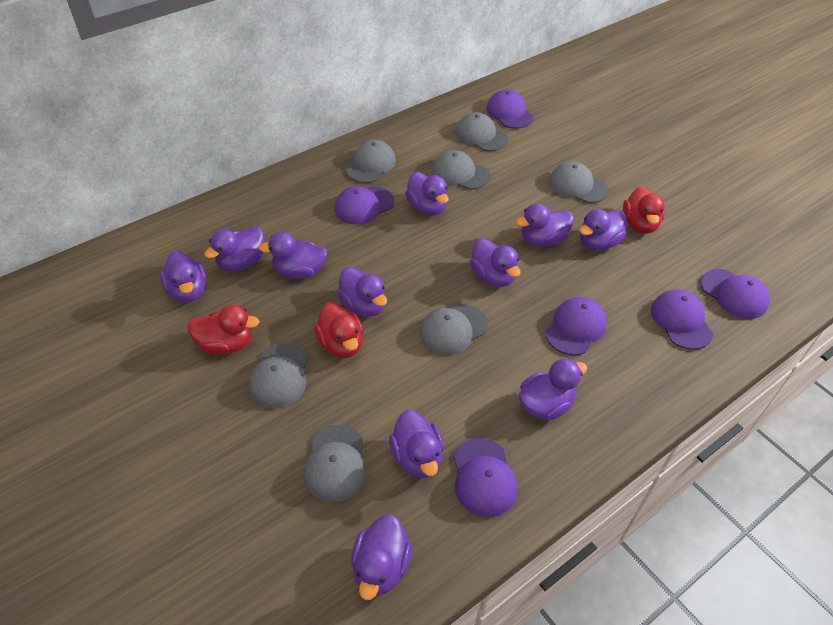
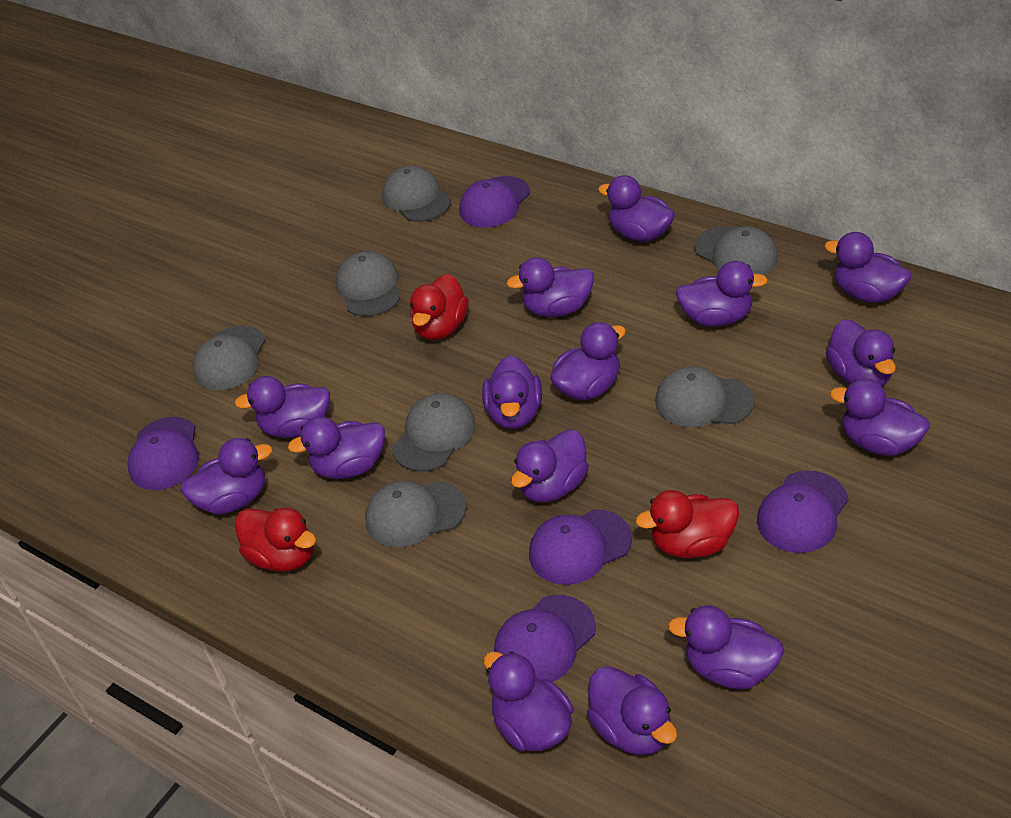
purple cap: [334,186,394,224] [454,439,518,517] [486,90,533,128] [545,297,607,355] [651,289,713,350] [700,269,770,319] = 6 -> [128,417,199,490] [459,176,530,228] [494,595,596,682] [529,509,632,585] [757,470,848,553] = 5
purple duck: [160,251,206,303] [204,226,264,272] [258,232,328,279] [337,267,387,317] [351,514,412,600] [389,410,444,478] [405,172,449,216] [470,238,521,287] [516,203,574,247] [519,358,587,421] [579,209,627,251] = 11 -> [180,438,272,514] [234,376,330,438] [288,417,385,479] [482,356,542,429] [484,651,574,751] [507,257,594,317] [511,429,589,502] [550,322,626,400] [587,666,677,755] [598,175,675,242] [668,605,784,689] [676,261,768,327] [824,232,911,303] [826,319,896,386] [830,379,930,456] = 15

